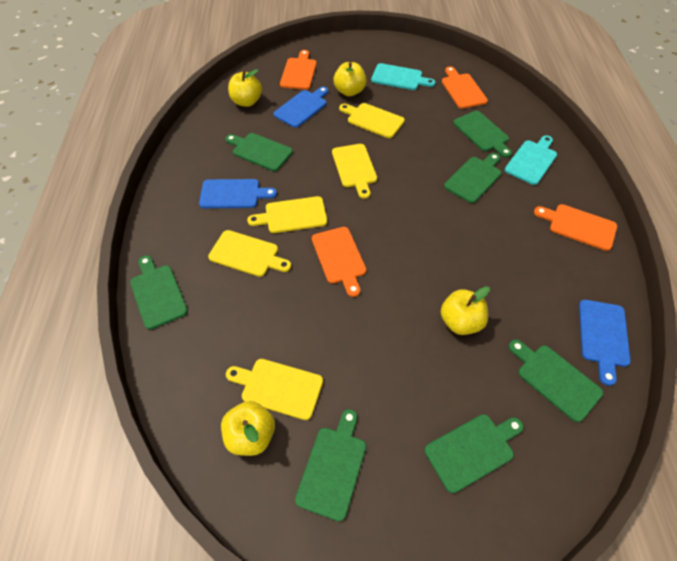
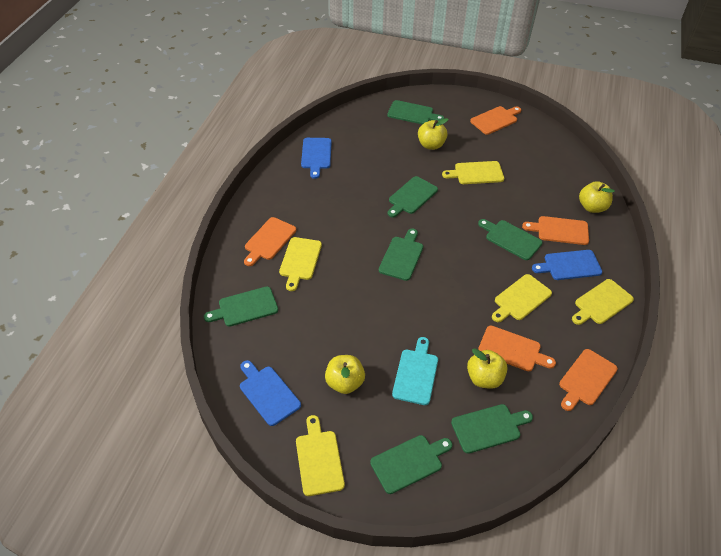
orange cutting board: [280,50,317,90] [312,227,366,297] [442,66,488,109] [534,204,617,251] = 4 -> [244,217,296,266] [470,106,521,135] [478,326,556,371] [522,216,589,245] [559,349,618,411] = 5
turquoise cutting board: [371,63,435,90] [505,135,557,185] = 2 -> [392,337,438,405] = 1

